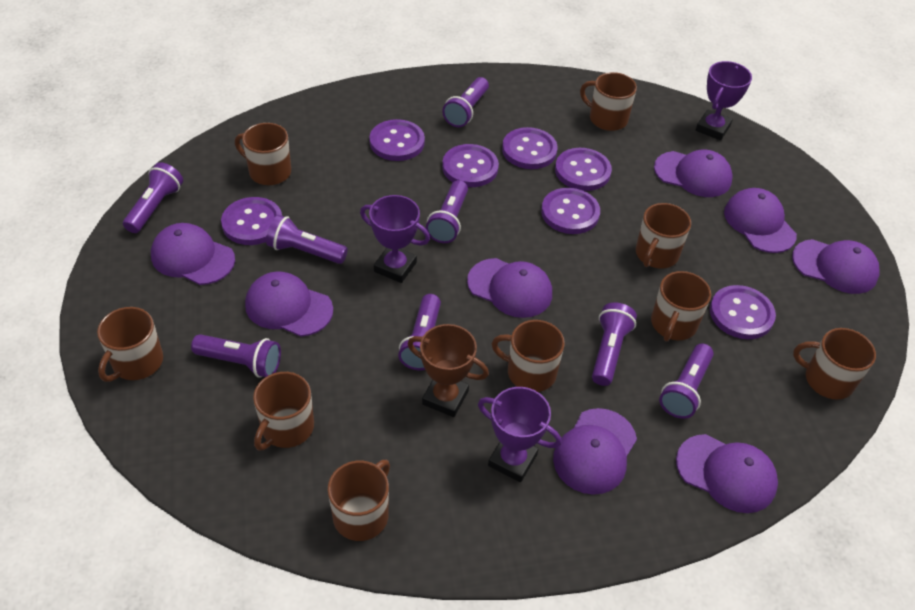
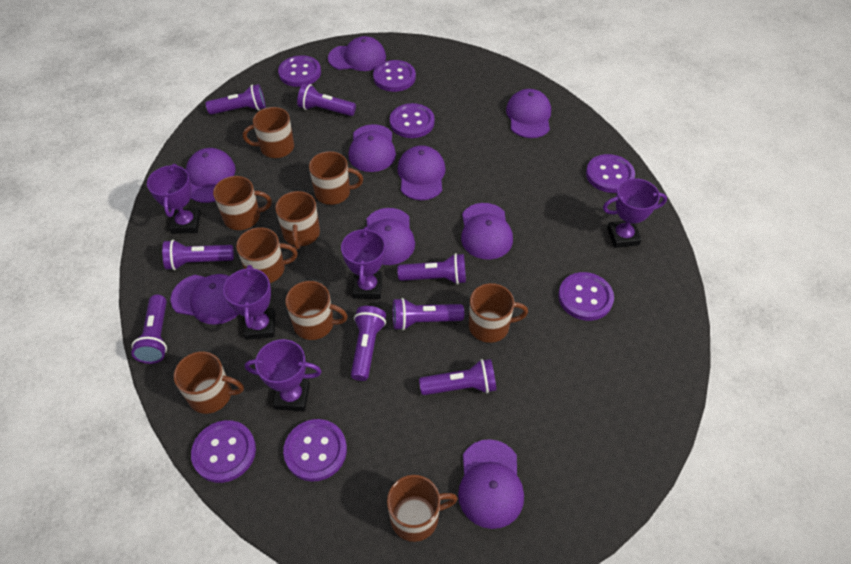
brown trophy: [408,324,489,417] = 1 -> none = 0
purple cap: [151,223,235,285] [245,271,333,337] [467,258,552,318] [553,408,637,495] [654,149,733,197] [676,434,778,513] [724,188,797,253] [792,239,880,294] = 8 -> [171,274,239,325] [186,148,236,203] [328,36,386,71] [348,124,396,172] [367,208,415,265] [397,145,446,200] [458,439,524,529] [461,203,513,260] [506,89,551,138] = 9
purple trophy: [360,195,430,283] [478,387,562,482] [696,61,752,140] = 3 -> [147,164,201,234] [223,265,275,340] [245,339,322,411] [341,227,385,299] [603,178,667,248] = 5

